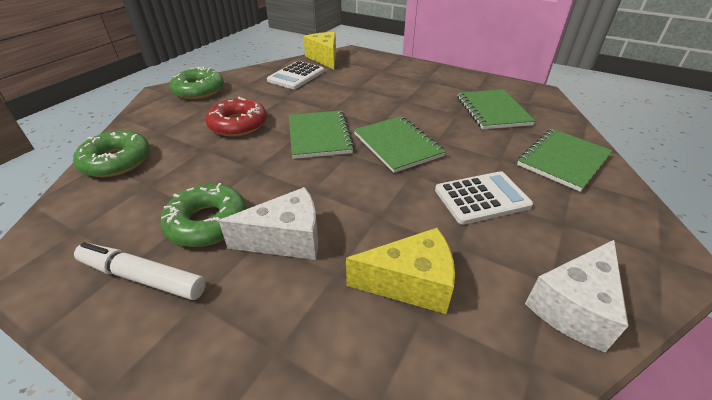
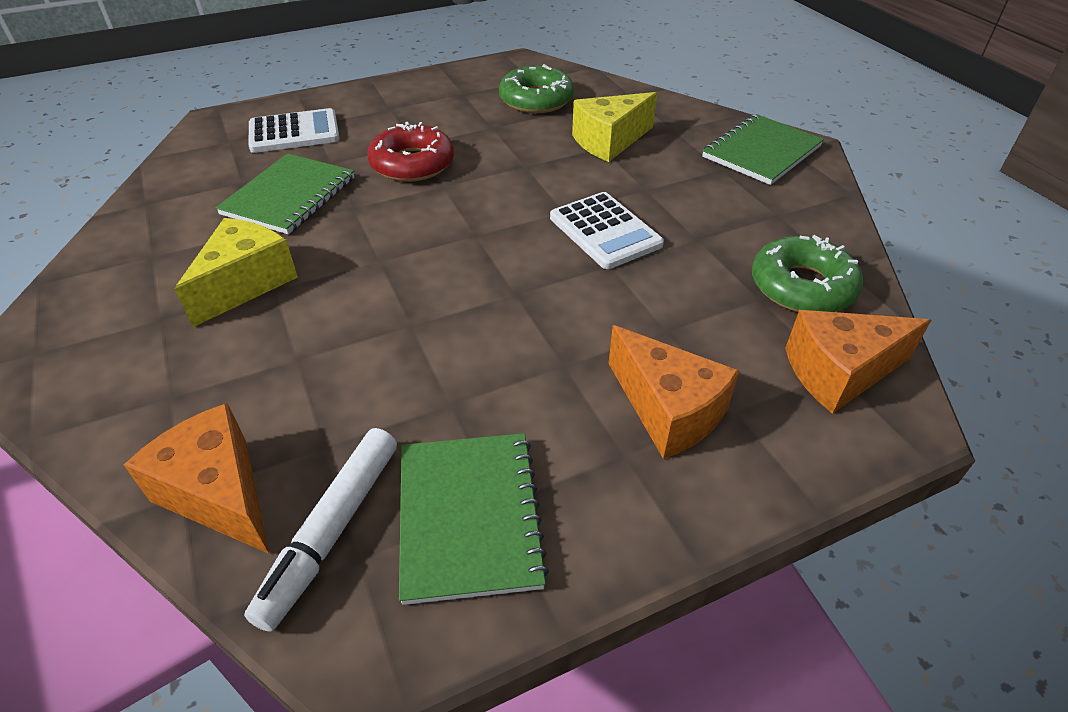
green donut: [73,130,150,177] [160,183,247,247] [170,66,224,99] = 3 -> [499,64,574,113] [752,235,863,312] = 2
green notebook: [289,110,354,159] [354,116,446,173] [457,89,535,129] [517,129,613,192] = 4 -> [215,153,354,234] [399,433,549,605] [702,114,824,185] = 3
orange cheese: none = 0 -> [124,403,269,554] [608,325,739,459] [785,310,931,414] = 3
white cheese: [219,187,318,260] [525,240,628,352] = 2 -> none = 0

